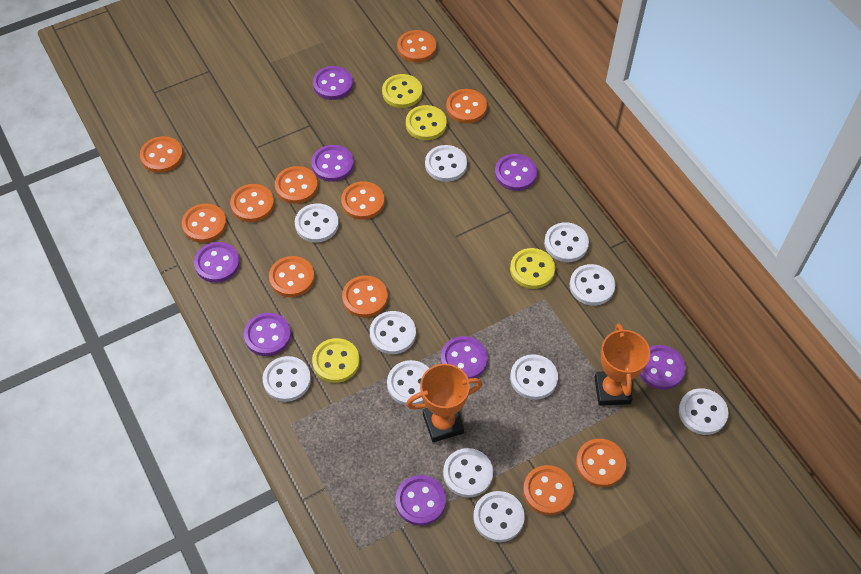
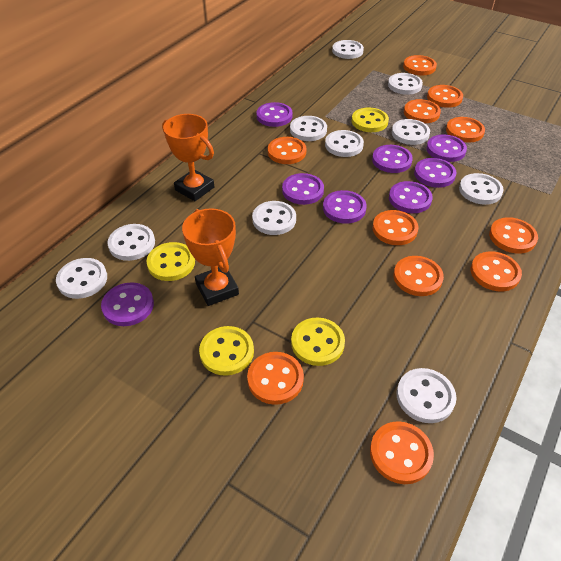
white button: [263,356,311,402] [295,203,339,243] [370,311,416,354] [387,360,429,405] [425,145,467,182] [443,448,493,498] [473,491,525,542] [510,354,558,400] [544,222,589,262] [570,264,615,306] [679,388,729,435] = 11 -> [56,258,107,299] [107,224,155,261] [252,201,296,235] [290,116,327,141] [325,130,364,157] [332,40,364,59] [388,73,423,95] [392,119,430,145] [397,368,456,423] [459,173,504,205] = 10

